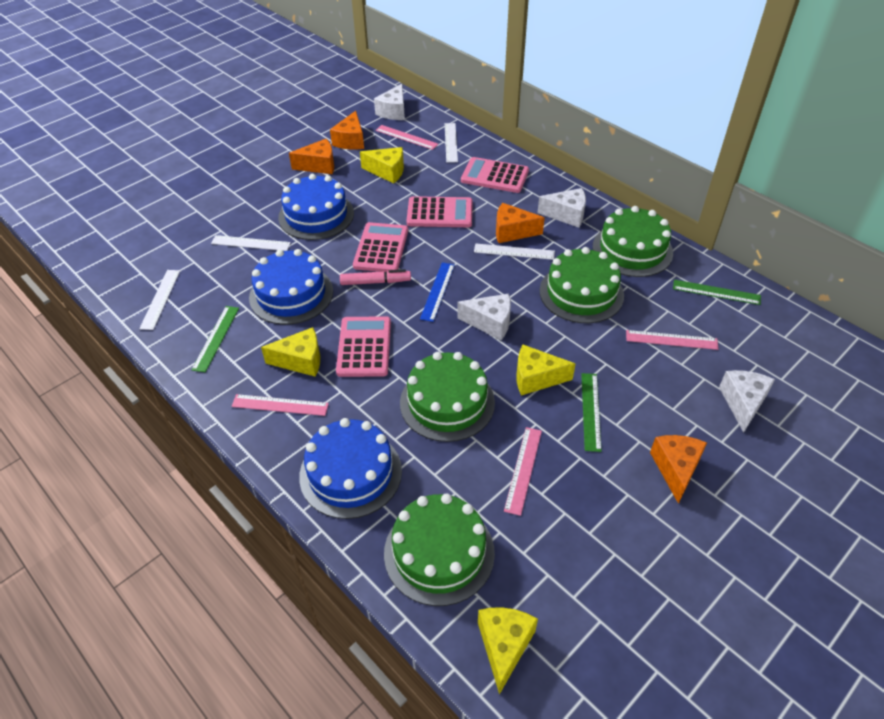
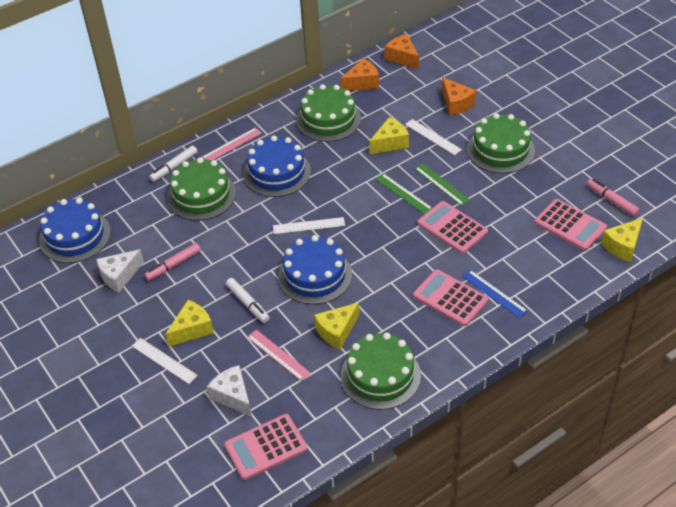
green ruler: [191,306,239,372] [581,373,602,452] [673,280,761,305] = 3 -> [376,173,432,214] [415,163,470,206] = 2
orange cheese: [289,139,334,174] [330,111,364,149] [496,203,545,243] [650,435,707,504] = 4 -> [341,58,379,91] [385,34,419,69] [442,77,476,116] = 3
pink marker: [340,269,411,285] = 1 -> [144,243,201,281] [587,179,640,216] = 2
pink ruler: [232,394,329,416] [376,125,438,150] [504,427,542,516] [626,330,719,350] = 4 -> [201,127,262,161] [247,330,311,381] = 2
white cheese: [374,84,405,120] [457,294,511,340] [538,188,586,228] [719,370,775,433] = 4 -> [96,249,144,293] [207,365,252,417] = 2
white marker: none = 0 -> [149,146,198,182] [226,278,270,323] = 2
white ruler: [139,270,180,330] [211,235,291,251] [445,123,458,163] [474,244,555,260] = 4 -> [132,338,198,384] [273,217,345,234] [405,119,462,155] = 3

